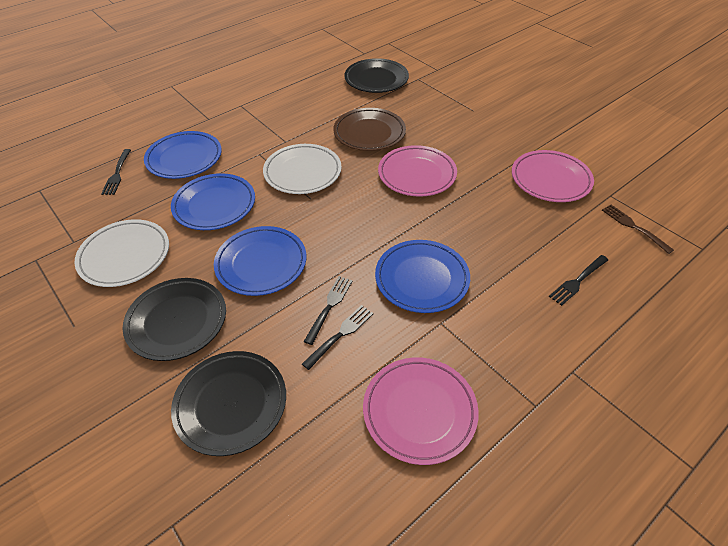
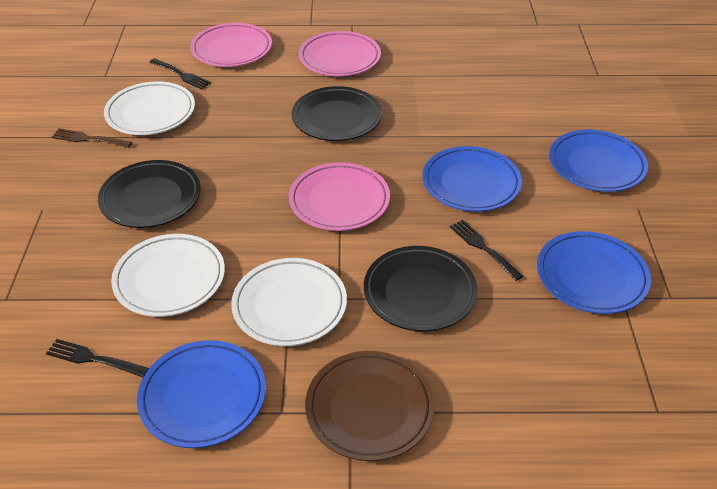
black fork: [101,149,131,195] [302,305,373,370] [304,276,353,345] [549,255,608,306] = 4 -> [46,339,149,377] [149,59,211,89] [450,220,523,281] = 3
white plate: [74,219,169,287] [263,144,342,194] = 2 -> [104,81,195,135] [111,234,225,317] [231,258,347,346] = 3

